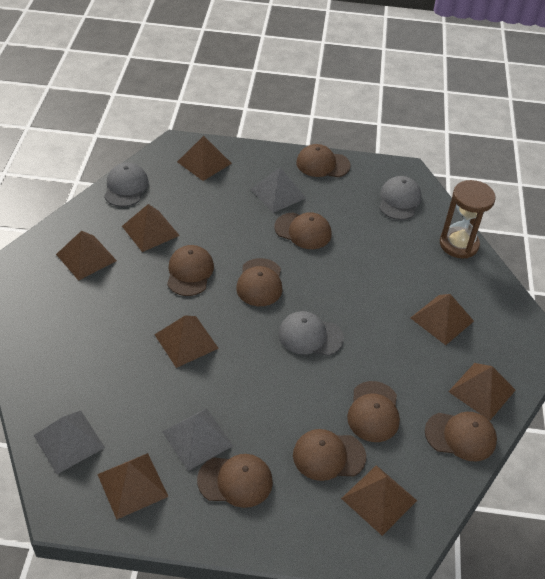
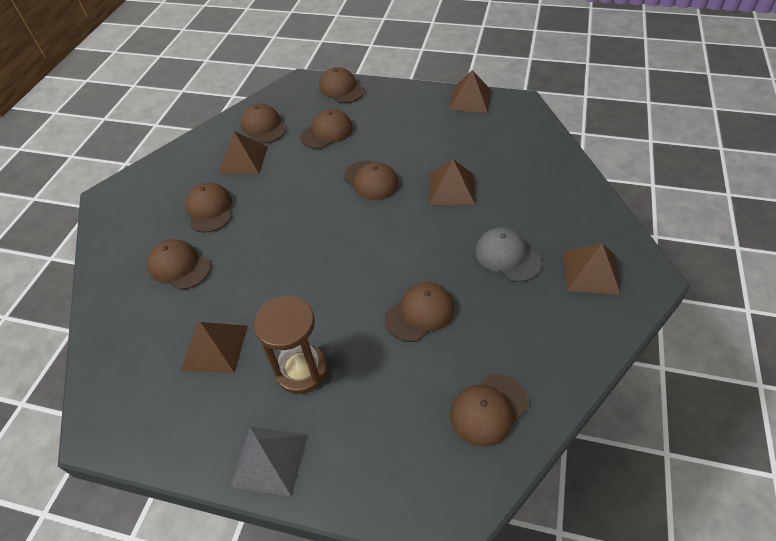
brown pyramid: [56,231,117,281] [97,453,169,519] [122,204,180,252] [154,315,219,368] [177,136,232,181] [341,465,417,536] [411,294,474,345] [448,363,515,420] = 8 -> [181,322,247,373] [218,131,268,174] [429,159,475,205] [449,70,491,113] [563,243,621,295] = 5
grey cap: [104,163,149,207] [278,311,344,356] [379,176,422,220] = 3 -> [475,227,541,282] = 1
grey pyramid: [33,411,105,474] [162,408,233,471] [251,167,306,213] = 3 -> [230,427,307,497] = 1

